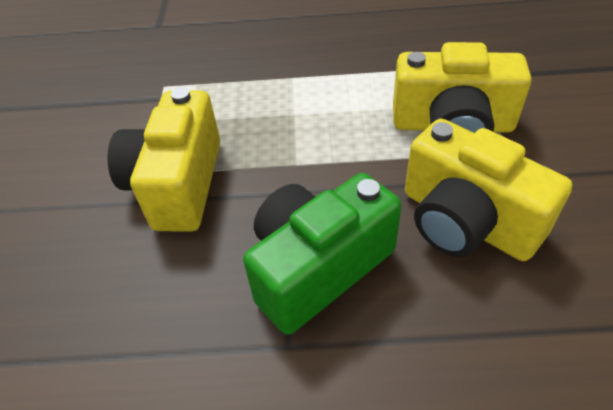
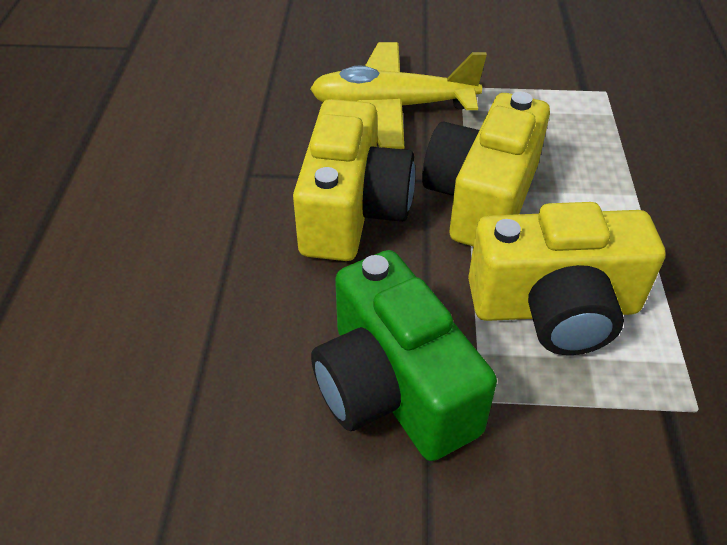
yellow plane: none = 0 -> [310,42,487,149] = 1

